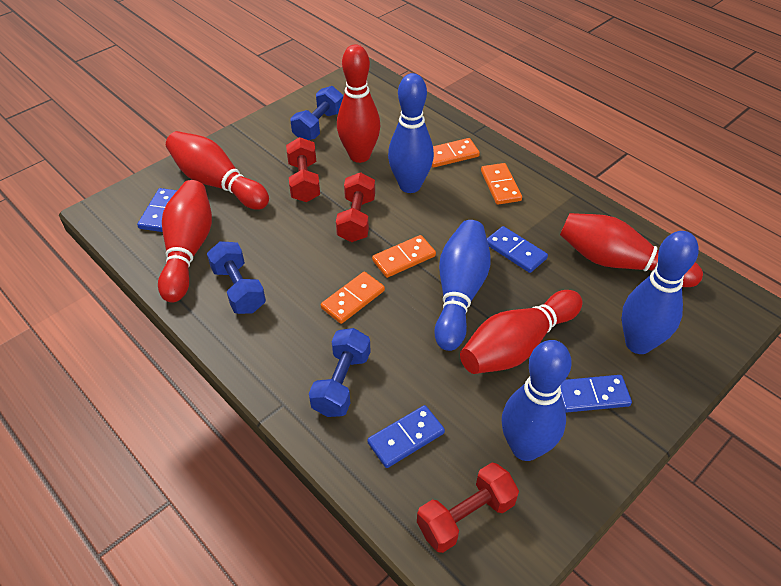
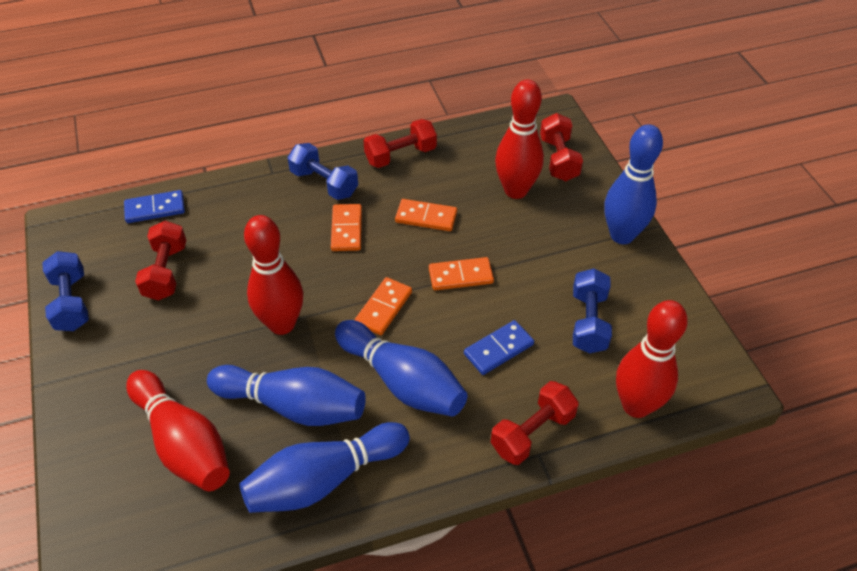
blue domino: [137,188,177,232] [367,405,445,468] [487,226,548,273] [560,375,632,413] = 4 -> [124,190,185,223] [464,320,534,375] = 2
red bowling pin: [158,180,212,302] [166,131,269,210] [337,44,381,163] [460,290,583,374] [560,213,703,287] = 5 -> [126,370,230,491] [244,215,303,335] [495,79,544,199] [616,300,688,418] = 4
red dumbbell: [286,137,320,202] [336,172,375,242] [417,463,519,553] = 3 -> [135,221,186,301] [363,119,437,168] [491,381,579,465] [540,113,583,181] = 4

